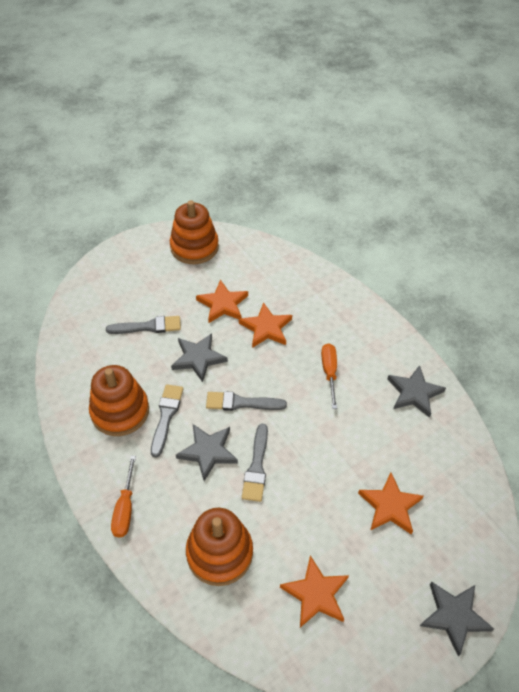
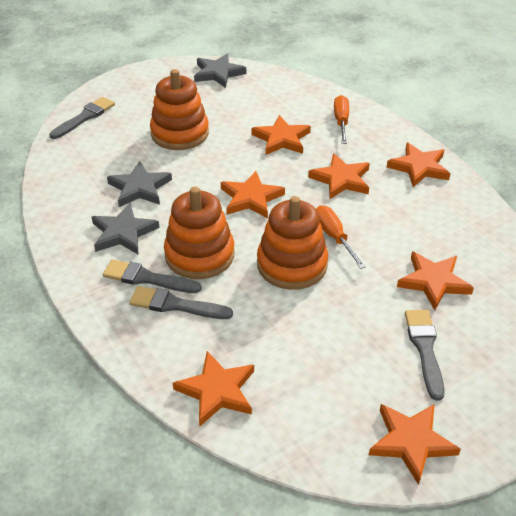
grey star: [171,333,228,382] [176,424,238,481] [387,365,446,418] [420,582,494,657] = 4 -> [92,203,160,254] [107,161,172,207] [194,54,246,88] = 3
orange star: [196,280,248,323] [239,302,292,348] [280,555,349,628] [358,472,424,534] = 4 -> [173,351,254,426] [221,171,285,218] [252,115,311,155] [308,153,370,199] [369,404,461,485] [387,143,450,187] [397,251,474,310] = 7

